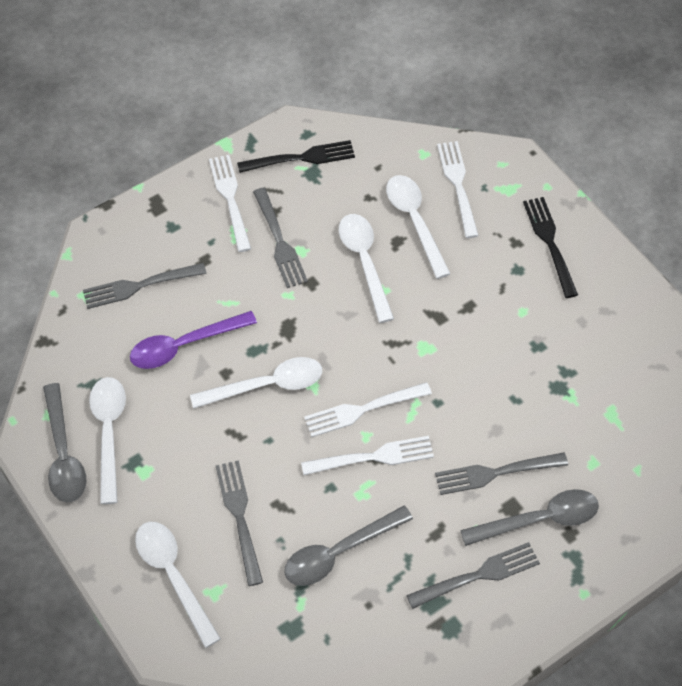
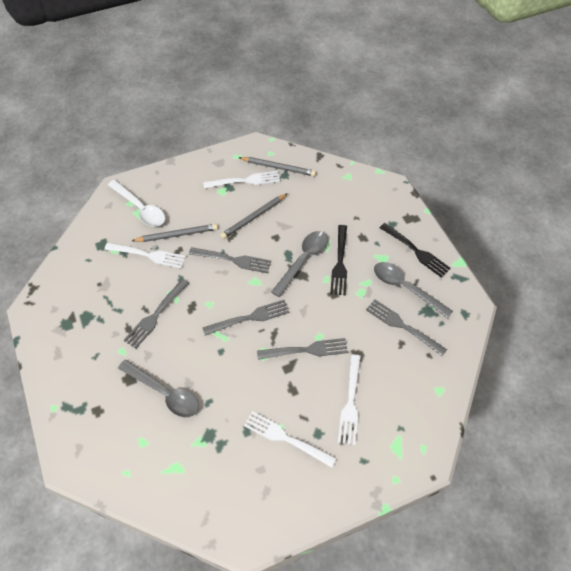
grey pencil: none = 0 -> [132,224,218,242] [220,193,288,239] [238,157,316,176] = 3
purple spoon: [130,311,257,369] = 1 -> none = 0
white spoon: [89,377,126,504] [135,522,221,648] [190,357,322,409] [338,214,394,323] [386,175,451,279] = 5 -> [108,180,165,227] = 1

